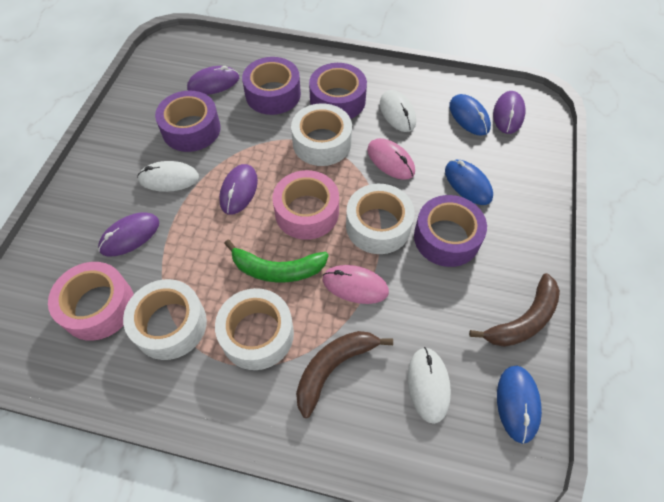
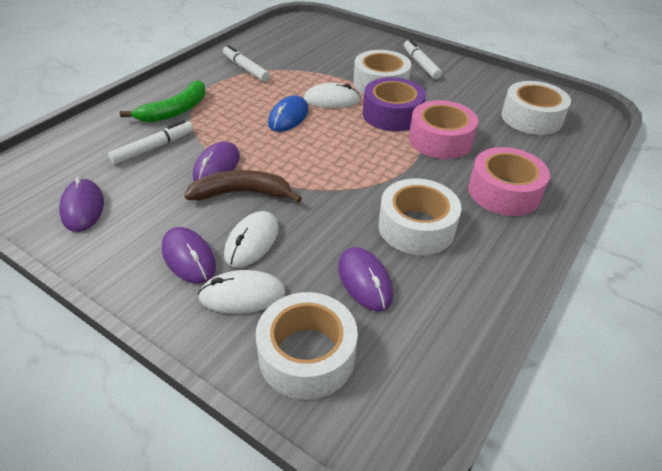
blue mouse: [445,160,493,205] [449,94,491,136] [497,366,542,444] = 3 -> [268,95,308,132] = 1
brown banana: [296,331,393,418] [469,273,560,347] = 2 -> [184,170,302,203] = 1
pink mouse: [323,265,389,304] [367,138,415,180] = 2 -> none = 0
purple tape: [155,91,221,152] [242,57,301,115] [309,63,367,119] [414,195,487,267] = 4 -> [363,77,426,131] = 1
white marker: none = 0 -> [108,120,194,165] [223,45,270,82] [404,39,442,79] = 3

